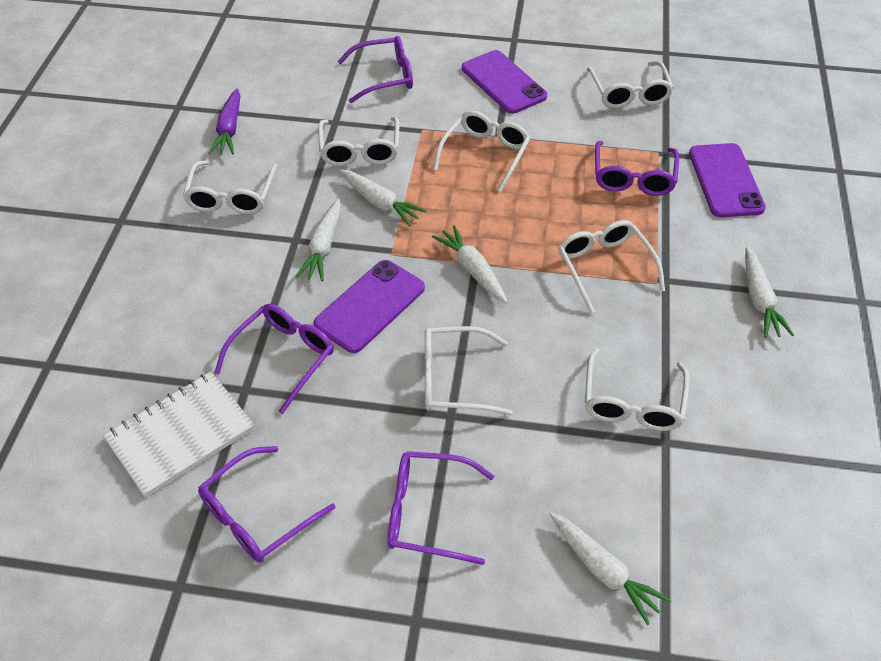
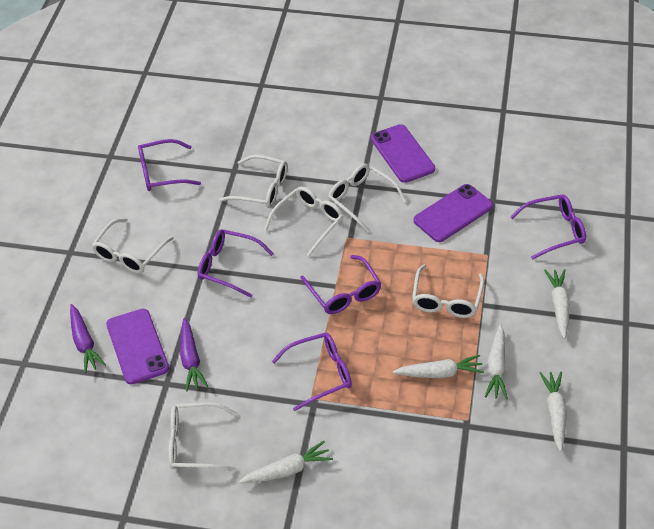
purple carrot: [209,88,241,154] = 1 -> [70,304,106,373] [180,318,208,391] = 2
white glasses: [183,160,278,214] [318,117,399,166] [425,326,513,415] [433,111,531,192] [558,220,665,313] [585,348,690,431] [587,61,674,108] = 7 -> [92,218,174,273] [169,402,237,471] [219,155,287,208] [264,187,343,256] [328,163,406,232] [412,265,484,318] = 6
white notebook: [103,372,254,497] = 1 -> none = 0

